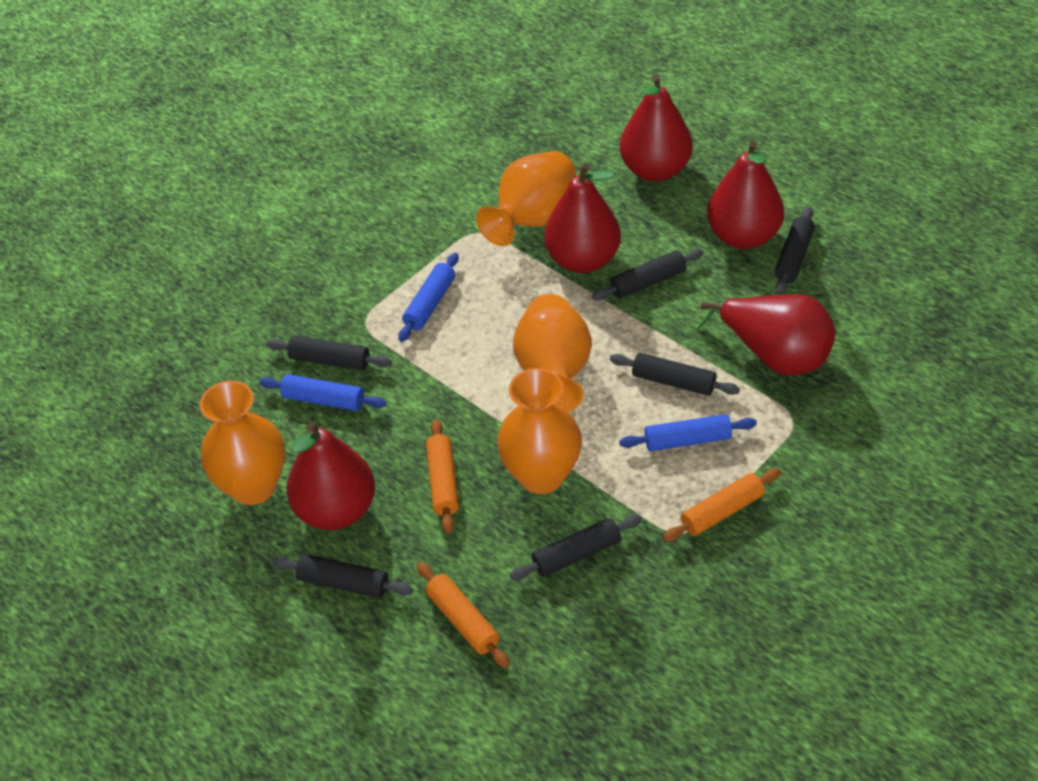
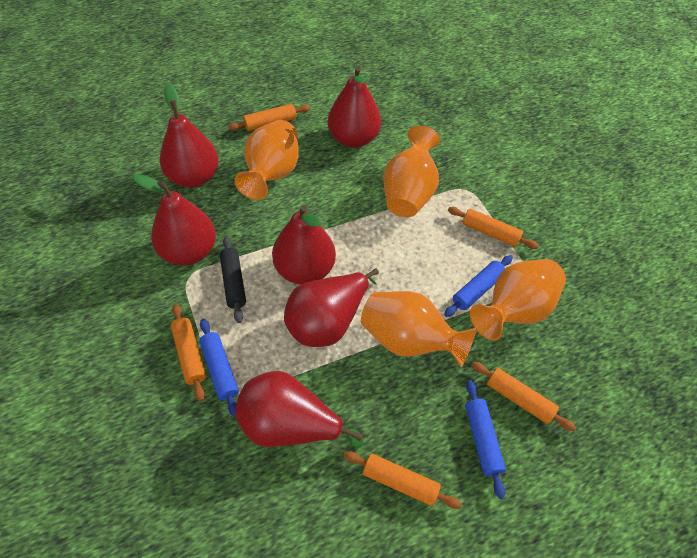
black rolling pin: [266,336,391,370] [272,554,413,598] [510,515,642,580] [592,249,704,300] [610,353,740,396] [775,207,815,294] = 6 -> [220,236,246,323] = 1
orange rolling pin: [417,562,510,668] [426,419,459,533] [663,468,781,541] = 3 -> [171,304,206,401] [228,104,310,131] [343,451,462,509] [448,207,539,249] [472,362,576,431] = 5
red pear: [287,421,375,530] [544,163,621,273] [620,75,693,182] [697,294,836,376] [707,141,784,249] = 5 -> [133,174,216,266] [160,83,218,188] [235,371,363,448] [272,205,336,285] [284,269,379,347] [328,66,381,148] = 6

